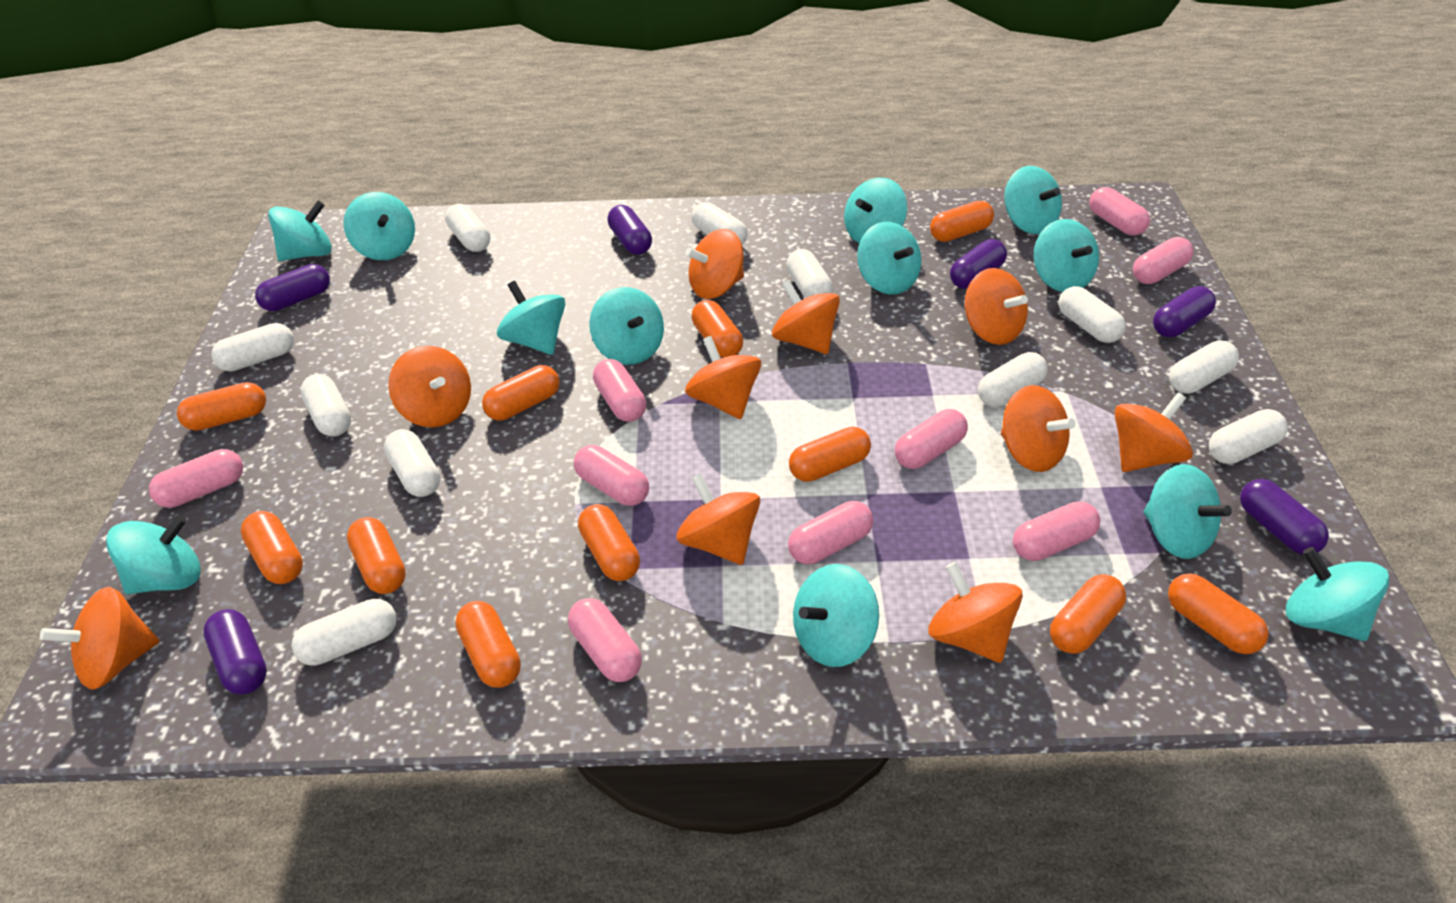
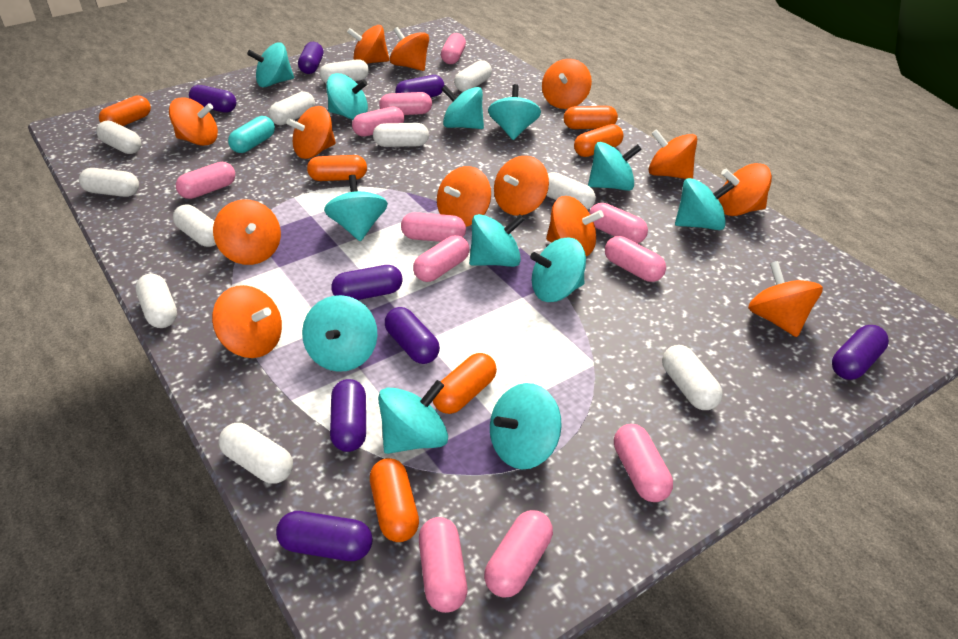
orange capsule: [177,382,266,431] [241,511,303,584] [347,517,406,594] [455,601,521,688] [482,365,559,421] [578,504,640,581] [691,300,743,358] [789,426,871,482] [930,201,994,242] [1050,574,1126,654] [1168,573,1269,654] = 11 -> [99,95,151,126] [307,155,367,181] [370,458,419,542] [433,353,497,414] [564,106,618,129] [574,124,623,157] = 6
orange spinning top: [40,587,159,689] [388,346,471,427] [676,473,760,565] [685,229,744,299] [685,336,761,419] [772,280,840,354] [928,562,1023,663] [965,268,1028,345] [1001,385,1075,472] [1114,393,1193,472] = 10 -> [169,98,218,146] [212,285,282,358] [213,199,281,265] [286,106,336,159] [347,25,390,64] [390,27,429,71] [437,166,491,227] [494,156,549,216] [542,59,592,109] [546,196,604,257] [649,129,697,179] [718,163,772,216] [748,261,823,337] = 13
pink capsule: [149,449,243,508] [568,598,642,682] [574,445,649,506] [593,359,646,422] [788,501,873,564] [895,409,968,469] [1013,501,1100,561] [1089,187,1150,236] [1133,237,1193,284] = 9 -> [176,162,235,199] [352,106,404,137] [379,92,432,115] [401,212,466,242] [413,235,469,282] [419,517,467,613] [441,33,466,64] [484,510,553,598] [589,203,648,244] [605,236,666,282] [614,424,673,502] = 11
purple capsule: [203,609,267,695] [255,264,330,311] [607,205,652,255] [950,239,1007,289] [1153,286,1216,337] [1240,479,1329,555] = 6 -> [189,85,236,113] [276,511,373,561] [298,42,323,74] [330,379,366,452] [331,265,403,300] [385,307,440,364] [395,75,444,97] [832,325,889,380] = 8
turquoise capsule: none = 0 -> [228,116,275,153] = 1

